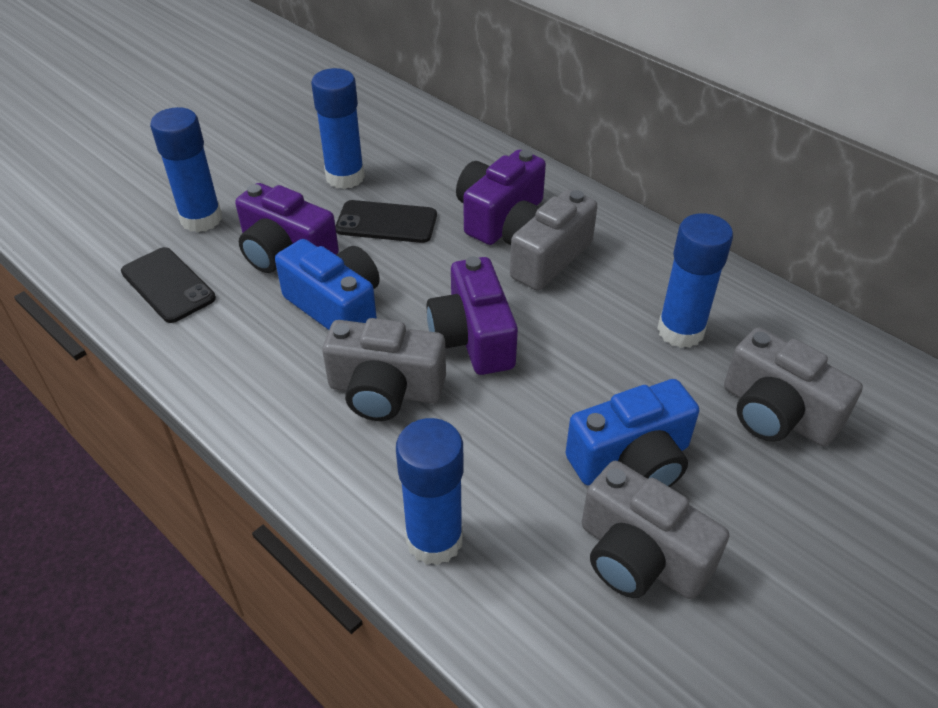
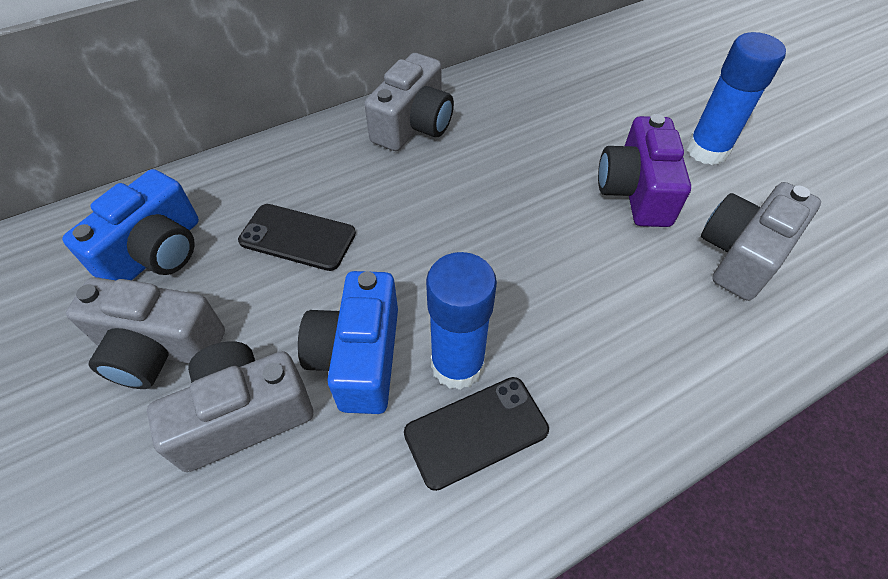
blue glue stick: [150,107,222,232] [311,68,365,189] [396,418,463,565] [657,213,733,348] = 4 -> [426,252,497,390] [687,32,786,165] = 2
purple camera: [235,183,339,273] [427,256,518,375] [456,150,546,245] = 3 -> [598,114,691,227] = 1

